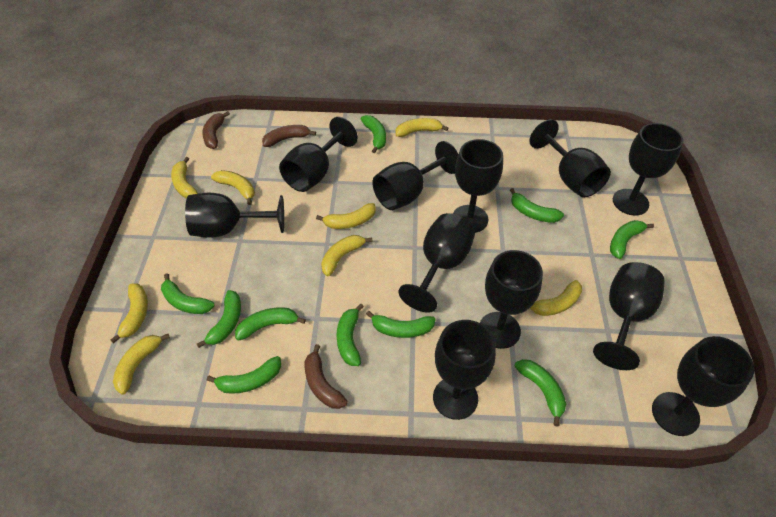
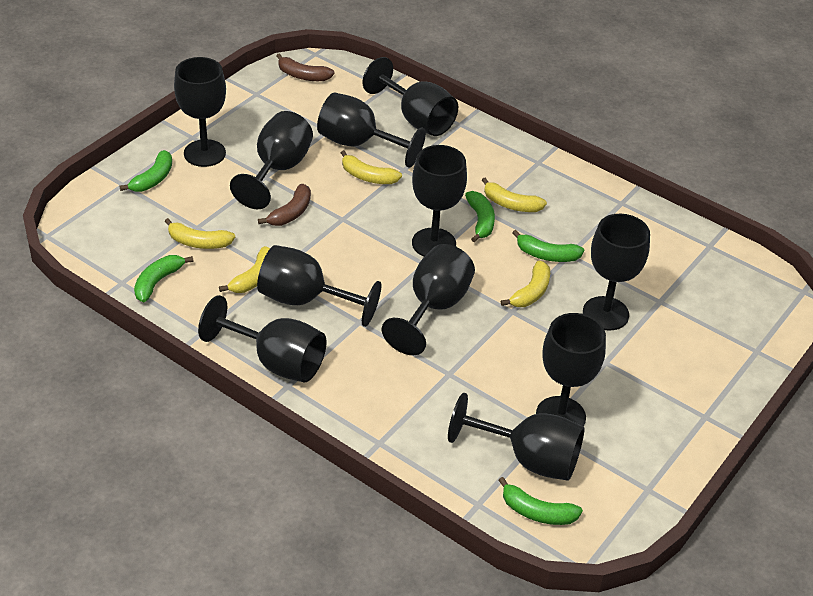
brown banana: [202,111,230,149] [262,125,316,147] [305,344,348,409] = 3 -> [258,184,311,226] [276,53,335,81] = 2
green banana: [161,273,215,314] [197,290,241,348] [207,356,281,394] [235,307,306,341] [336,304,364,366] [361,115,386,153] [366,311,436,338] [510,188,564,223] [514,359,566,427] [610,220,654,259] = 10 -> [120,150,172,192] [134,255,193,303] [465,191,495,242] [498,477,583,525] [512,230,584,262] = 5
yellow banana: [110,284,148,343] [113,334,170,395] [171,157,198,198] [211,170,255,205] [316,203,376,229] [321,235,372,276] [396,118,448,137] [530,280,582,316] = 8 -> [164,218,235,249] [219,246,270,293] [341,150,402,184] [482,177,547,212] [501,261,550,307] = 5

